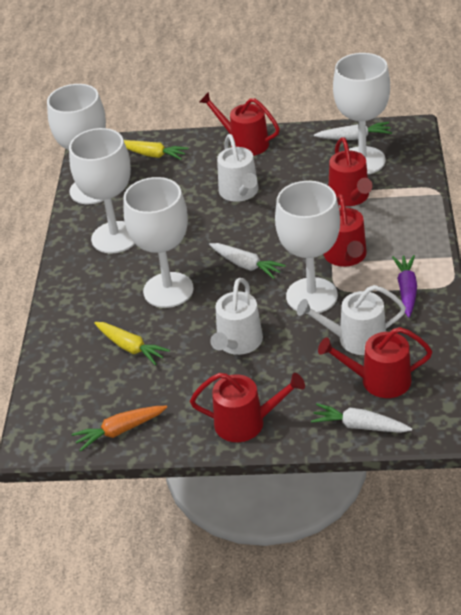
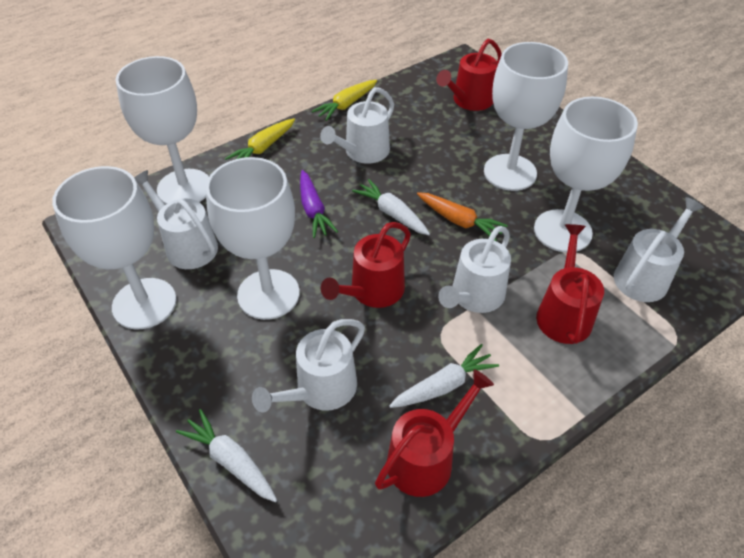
red watering can: [190,373,305,442] [199,92,280,156] [318,327,432,398] [324,194,367,267] [328,137,373,206] = 5 -> [321,222,411,308] [375,369,494,497] [436,39,502,111] [536,224,604,344] = 4
white watering can: [210,278,263,355] [217,134,259,202] [297,285,406,355] = 3 -> [134,170,218,269] [252,319,365,412] [320,87,394,164] [438,226,511,313] [614,197,704,302] = 5

